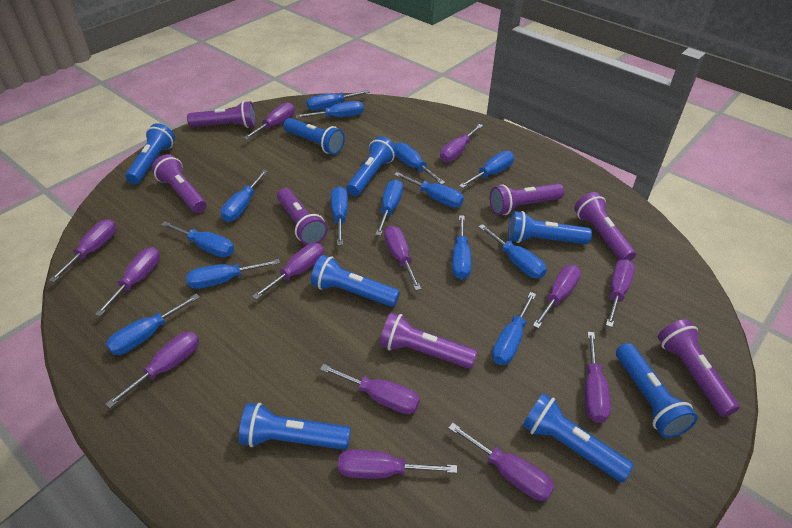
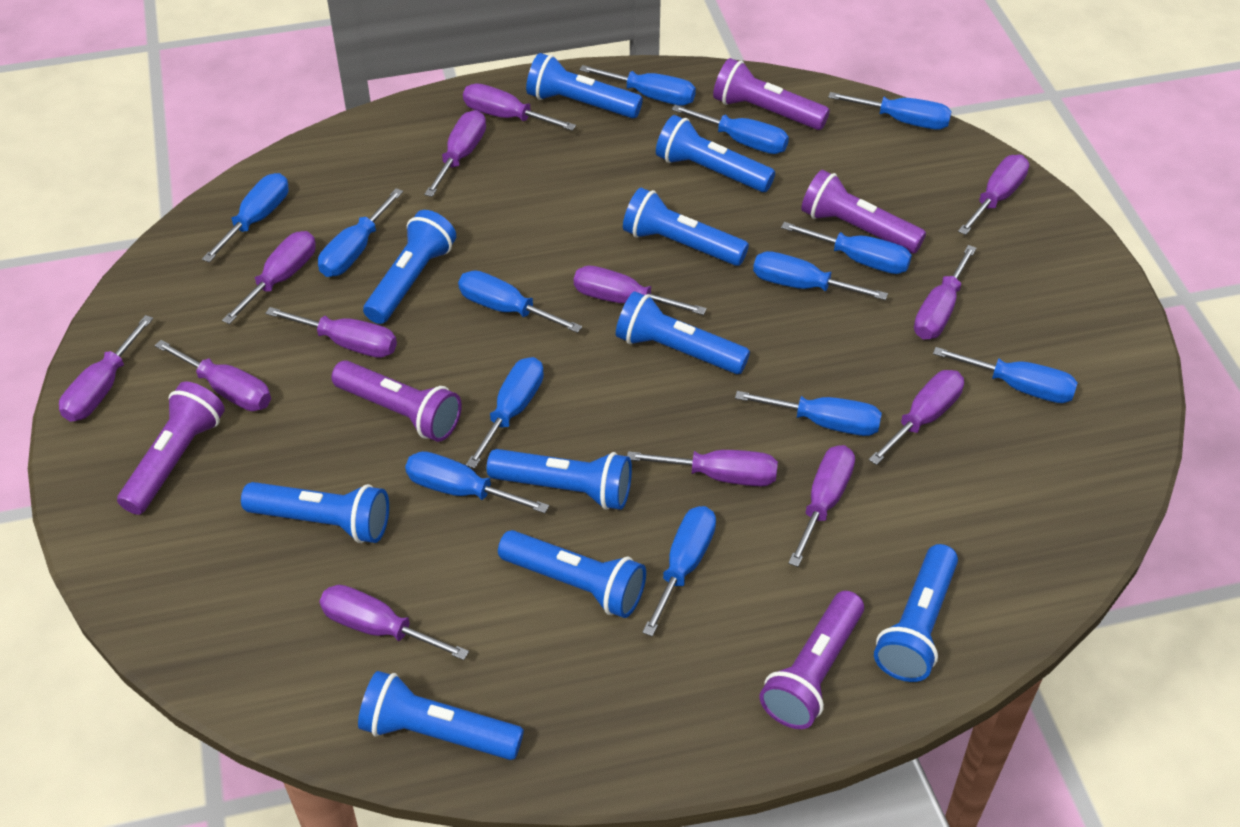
blue flashlight: [125,123,175,184] [239,403,351,450] [283,118,345,155] [311,255,400,307] [347,136,397,196] [508,211,592,244] [522,393,634,482] [616,343,698,438] = 8 -> [241,482,389,543] [358,671,524,760] [363,210,456,324] [487,449,632,510] [498,530,646,618] [526,53,643,118] [616,291,750,374] [623,188,749,266] [656,115,775,192] [874,544,958,682] = 10
blue screwdriver: [106,293,200,355] [161,221,234,257] [186,259,280,289] [221,170,268,222] [296,101,364,118] [306,90,370,111] [331,186,348,245] [375,179,403,236] [394,172,464,208] [395,142,445,185] [452,215,471,279] [459,151,514,188] [478,224,547,278] [492,292,536,365] = 14 -> [202,173,289,262] [318,188,403,277] [405,451,549,513] [458,270,582,333] [466,357,544,469] [579,65,696,106] [642,506,716,637] [671,105,789,154] [735,391,882,436] [753,251,888,300] [781,222,912,274] [828,92,952,129] [933,347,1078,403] = 13
purple flashlight: [152,154,206,213] [187,101,256,128] [277,188,328,245] [380,312,478,369] [489,183,564,215] [574,192,636,261] [658,319,740,417] = 7 -> [117,382,225,515] [331,360,462,442] [713,58,830,130] [759,591,864,729] [801,170,926,254] = 5

